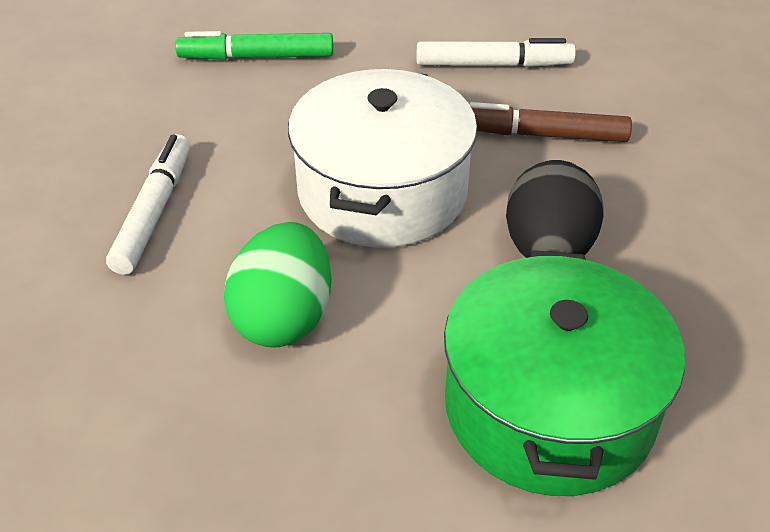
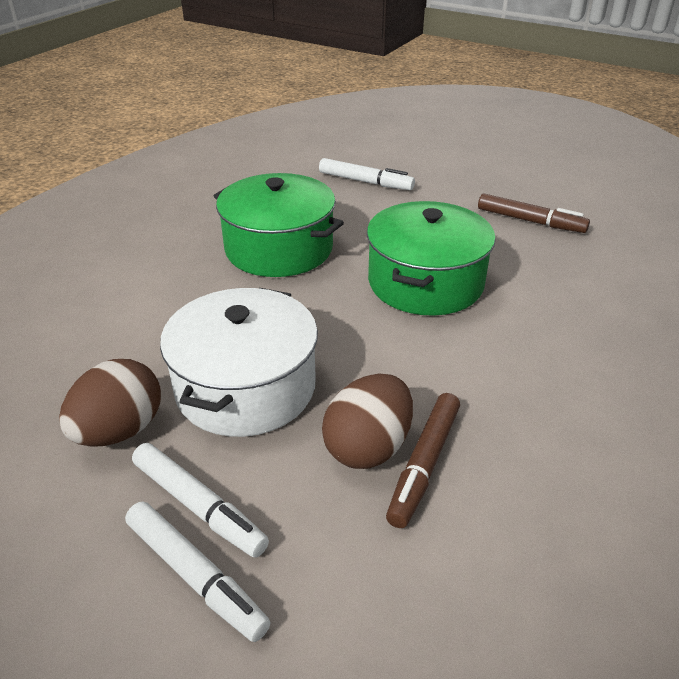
black egg: [506,160,603,258] = 1 -> none = 0
brown egg: none = 0 -> [59,359,161,447] [322,374,413,469] = 2
brown marker: [469,102,632,142] = 1 -> [386,393,460,528] [478,194,590,233] = 2
green egg: [224,222,332,348] = 1 -> none = 0
green marker: [175,31,333,60] = 1 -> none = 0
green pot: [444,250,685,496] = 1 -> [214,173,344,277] [367,201,496,316] = 2
white marker: [106,134,190,275] [417,38,576,67] = 2 -> [125,501,271,642] [132,443,269,558] [319,158,415,190] = 3

